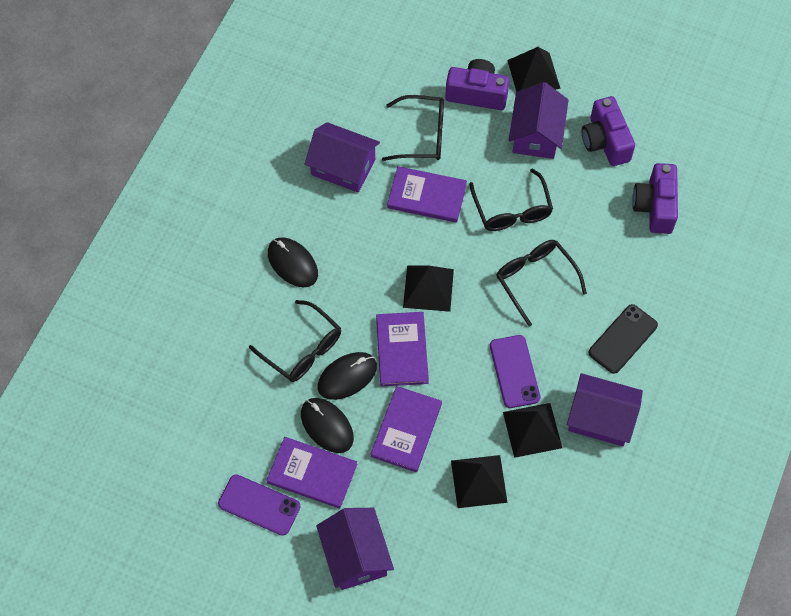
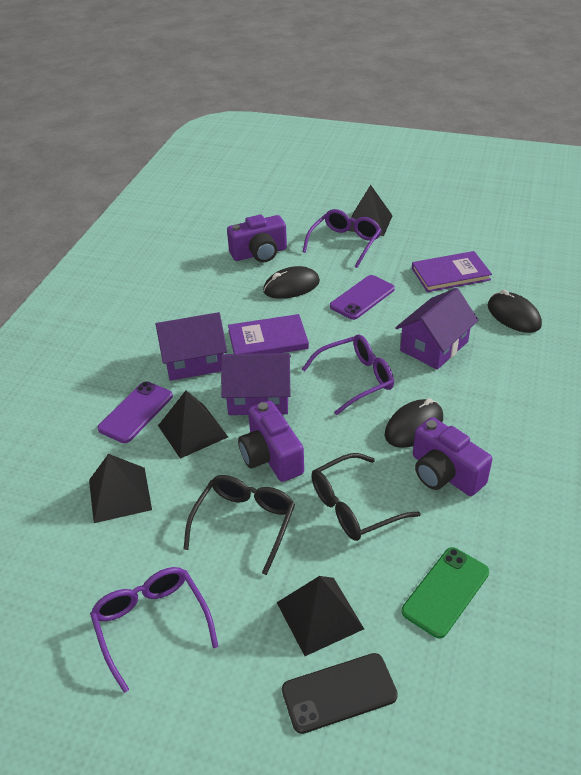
black glasses: [249,300,341,382] [382,95,444,161] [469,168,553,231] [496,240,587,327] = 4 -> [183,475,295,575] [311,453,421,541] = 2
green phone: none = 0 -> [401,547,489,639] = 1
purple book: [266,437,357,509] [371,386,442,472] [376,312,429,387] [387,166,467,223] = 4 -> [228,314,309,354] [412,251,492,292] = 2
purple glasses: none = 0 -> [90,567,219,693] [302,209,381,268] [302,334,394,415] = 3
purple house: [305,122,380,193] [316,508,394,590] [509,82,569,159] [567,373,643,446] = 4 -> [156,312,227,381] [221,353,291,415] [395,288,479,370] = 3

